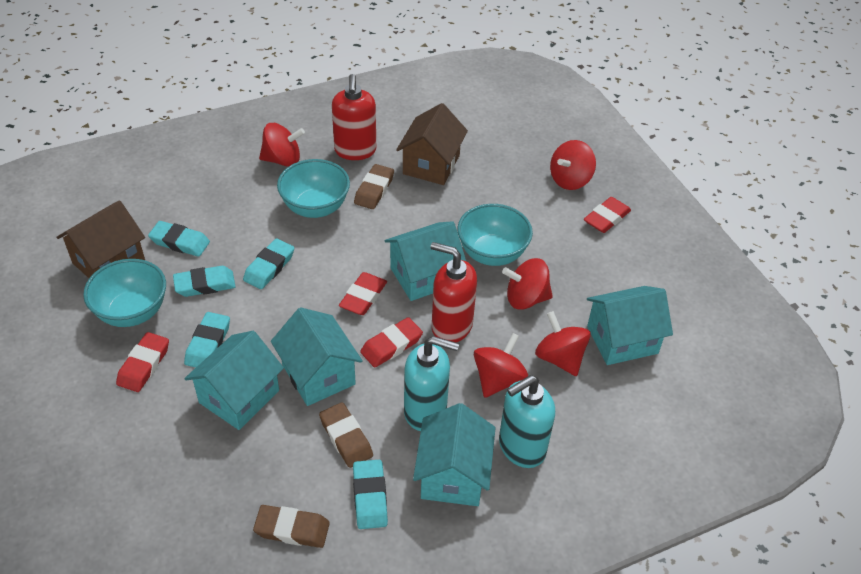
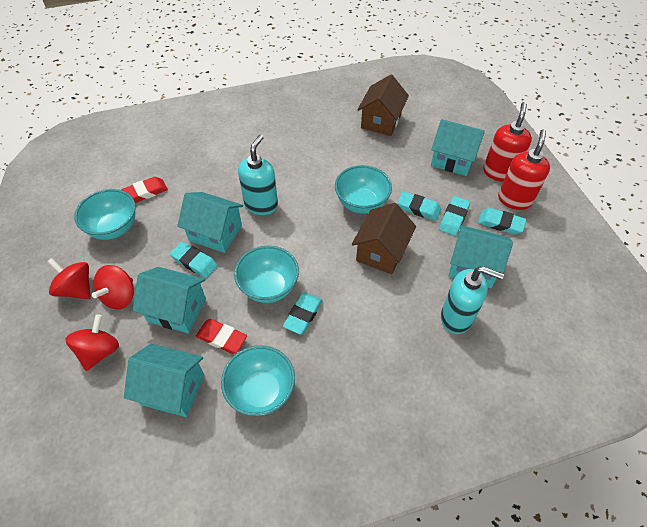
brown eraser: [253,505,330,548] [319,402,373,468] [354,164,394,209] = 3 -> none = 0
red eraser: [116,332,169,392] [339,272,387,315] [360,317,423,368] [584,197,631,233] = 4 -> [121,177,168,203] [196,319,247,354] = 2
red spinning top: [259,123,305,167] [474,333,528,398] [502,258,553,310] [535,311,591,376] [550,140,596,190] = 5 -> [47,258,91,299] [65,314,119,371] [92,265,134,309] = 3
turquoise bowl: [83,259,166,327] [277,159,350,218] [458,204,533,266] = 3 -> [74,189,136,240] [221,345,295,416] [234,246,299,303] [335,165,392,214] = 4

